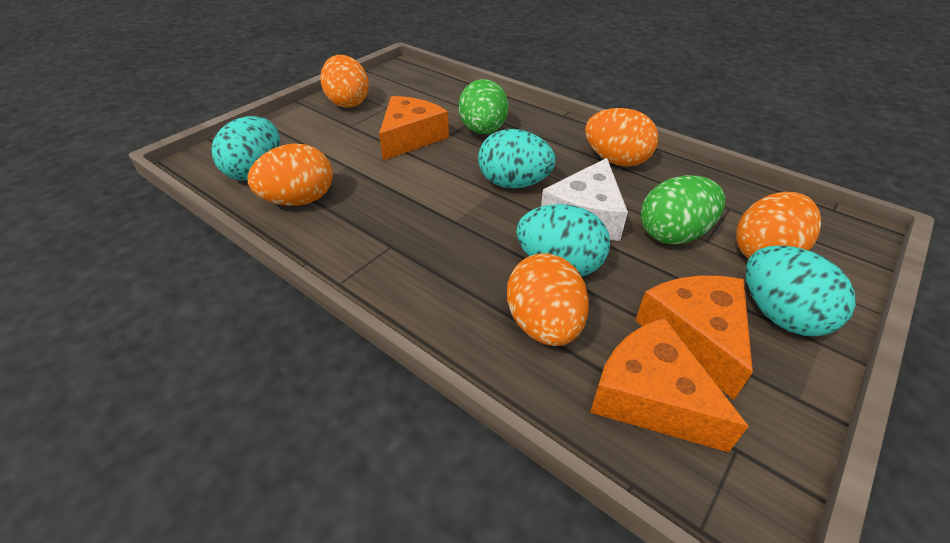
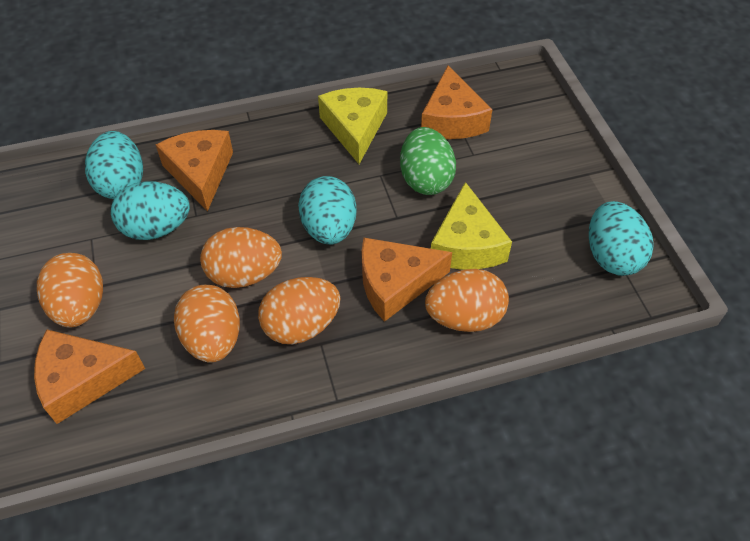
green egg: [459,79,508,134] [641,175,725,244] = 2 -> [400,127,456,195] = 1
orange cheese: [379,96,449,160] [590,317,749,452] [635,276,753,400] = 3 -> [34,330,145,424] [156,130,233,211] [362,238,452,322] [421,65,492,139] = 4
white cheese: [541,158,628,241] = 1 -> none = 0
yellow cheese: none = 0 -> [318,88,387,164] [431,182,512,270] = 2

